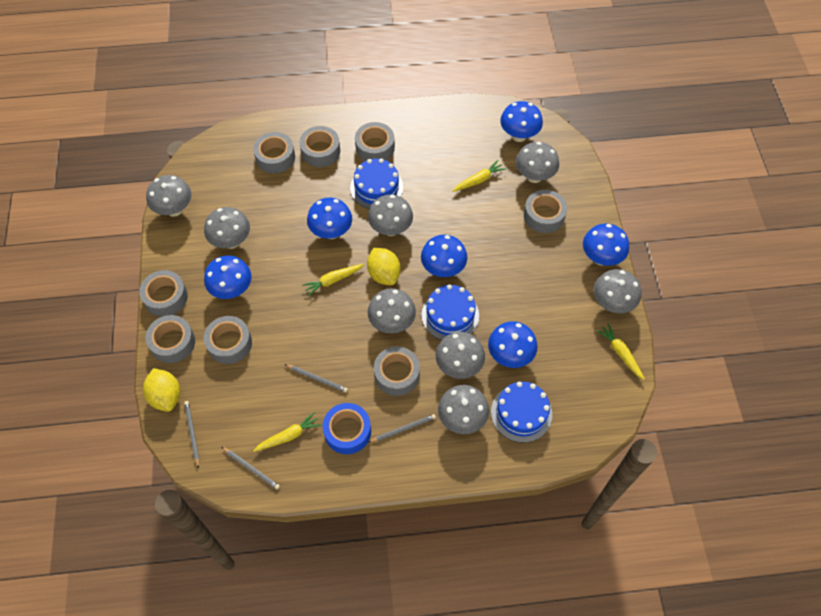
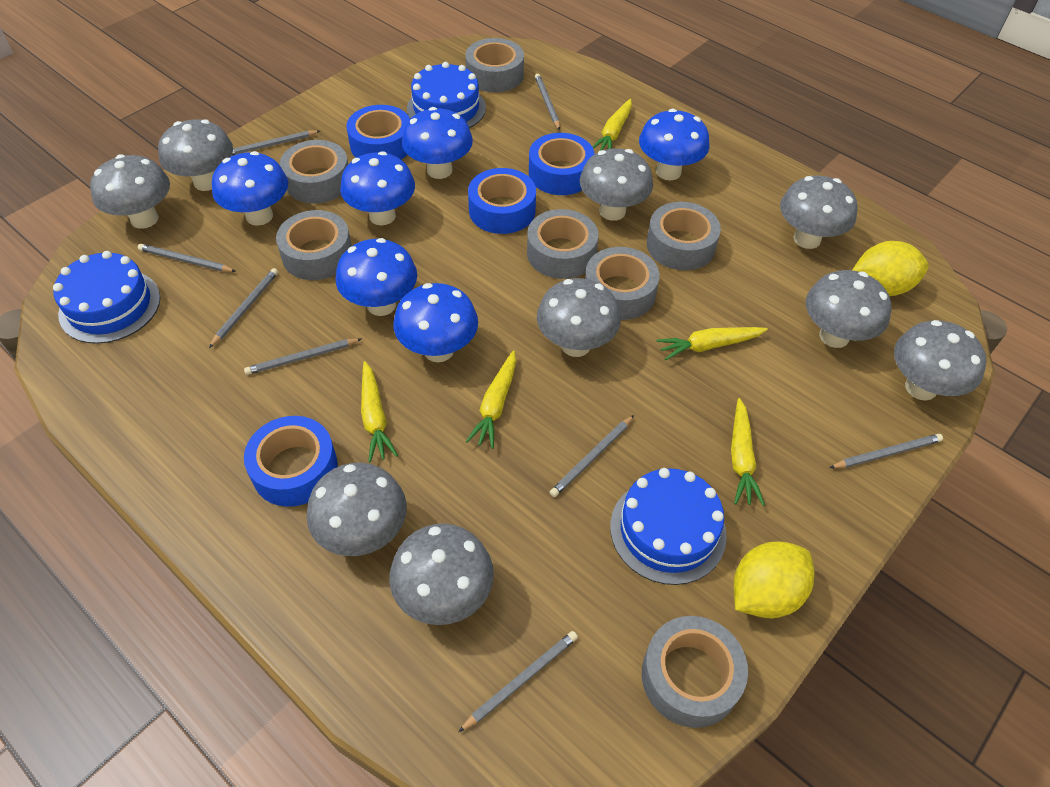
blue tape: [323,403,371,454] = 1 -> [244,416,338,507] [346,105,410,160] [468,168,536,234] [529,133,595,195] = 4
grey mushroom: [146,175,192,217] [204,207,250,249] [368,195,413,236] [368,288,416,334] [436,332,485,379] [438,385,489,434] [516,142,559,183] [593,269,641,313] = 8 -> [90,154,170,229] [158,119,233,191] [306,463,407,556] [390,524,494,625] [537,278,621,357] [580,148,653,221] [780,176,858,249] [806,270,891,348] [894,320,987,401] = 9
grey pencil: [184,401,199,468] [222,447,280,489] [285,364,348,393] [368,414,436,443] = 4 -> [138,244,236,272] [209,268,278,348] [231,130,320,156] [244,338,361,375] [459,631,578,732] [535,74,560,130] [550,415,634,497] [829,434,943,468] = 8
grey tape: [139,270,188,317] [145,315,195,363] [204,316,252,364] [253,132,295,174] [299,126,340,167] [355,122,395,161] [374,346,420,396] [524,190,567,233] = 8 -> [276,210,352,280] [280,140,348,203] [465,38,524,92] [527,209,598,279] [585,247,660,320] [642,616,748,728] [647,202,721,270] = 7
yellow carrot: [253,412,322,452] [302,264,364,296] [452,160,506,192] [596,323,645,380] = 4 -> [361,361,398,462] [466,350,516,449] [592,99,632,151] [657,327,768,360] [731,398,765,506] = 5

